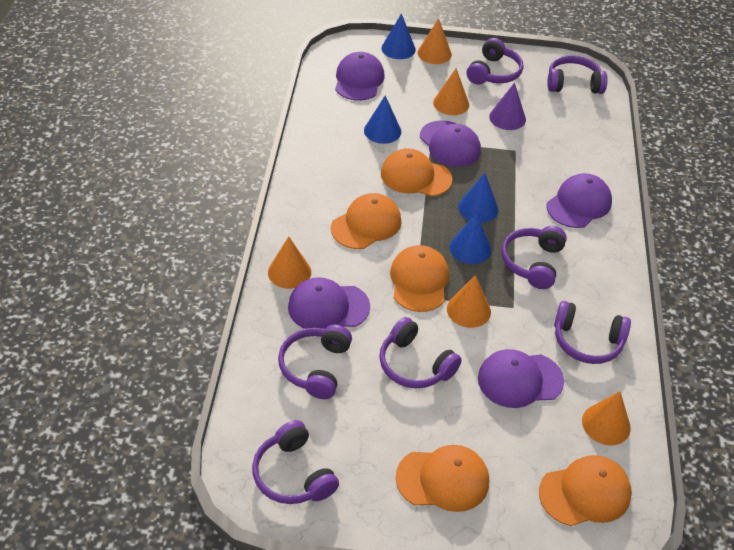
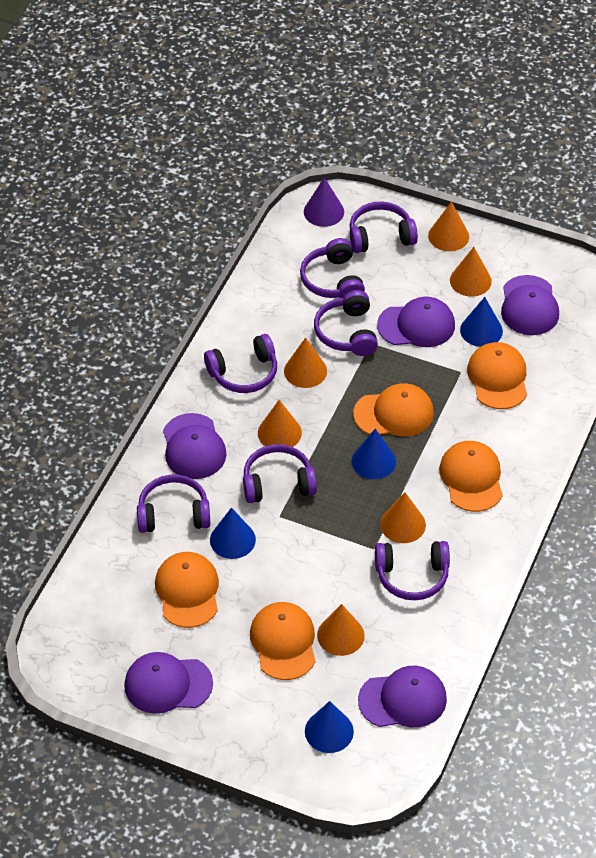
orange cone: [268,236,311,289] [418,18,452,64] [433,68,469,115] [447,275,491,328] [582,391,631,445] = 5 -> [258,400,302,447] [284,337,327,388] [317,604,365,656] [380,492,426,543] [428,202,469,251] [450,247,492,297] = 6

